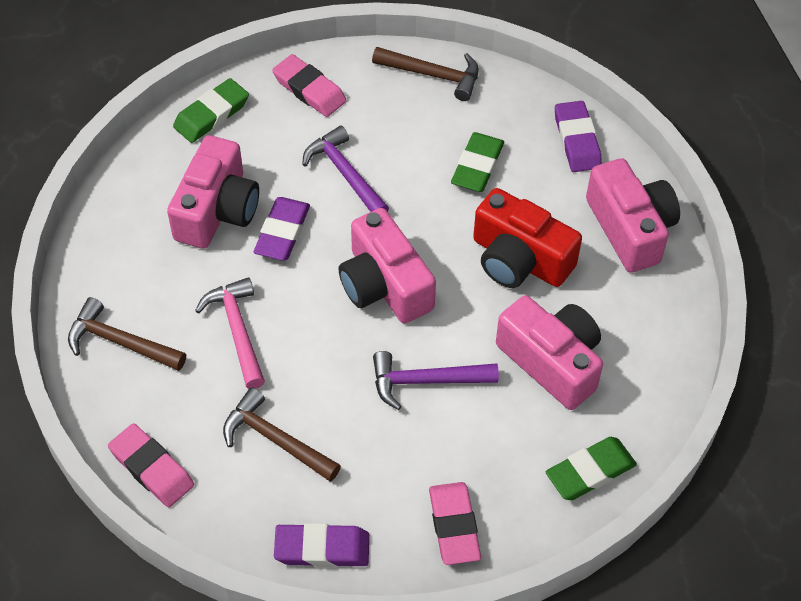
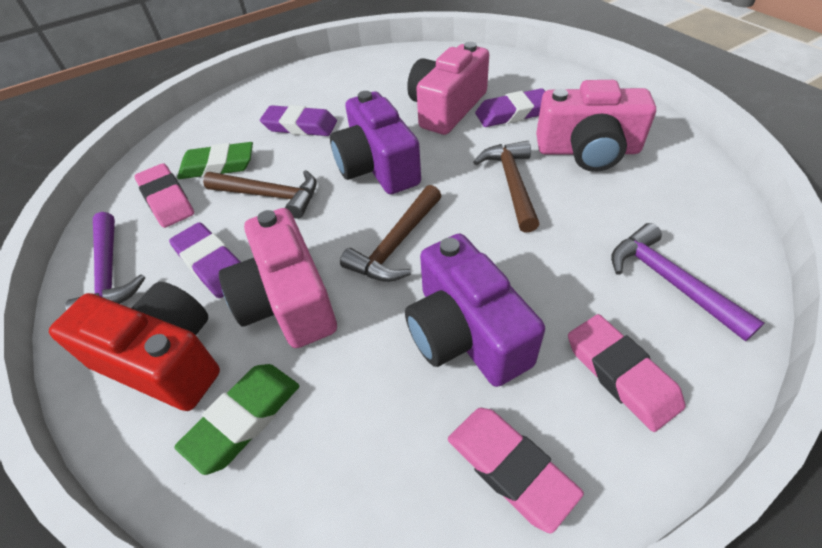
green eraser: [173,78,249,143] [451,132,504,192] [546,437,637,500] = 3 -> [174,364,299,475] [177,142,253,179] = 2
pink camera: [167,135,259,249] [338,208,436,323] [496,296,603,410] [586,158,680,273] = 4 -> [219,208,337,348] [407,42,489,135] [536,80,656,172] = 3
pink hammer: [195,277,265,389] = 1 -> none = 0
purple camera: none = 0 -> [330,91,421,194] [405,234,545,387] = 2

